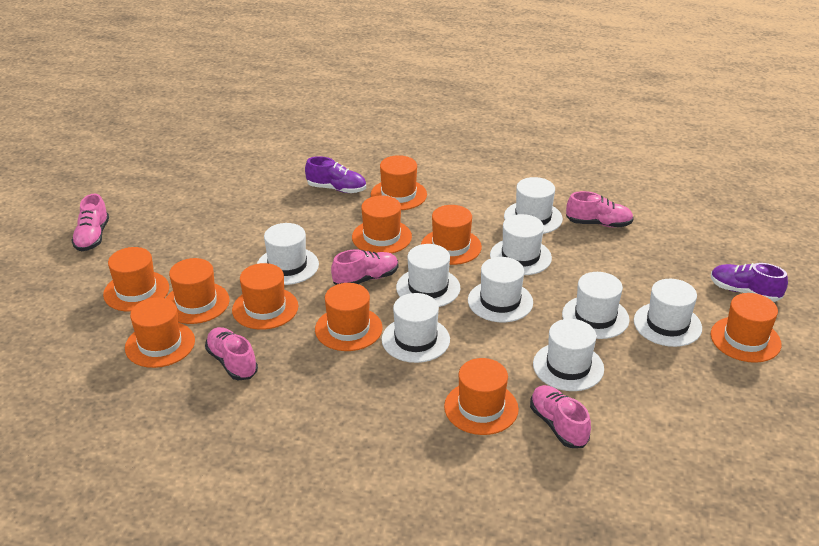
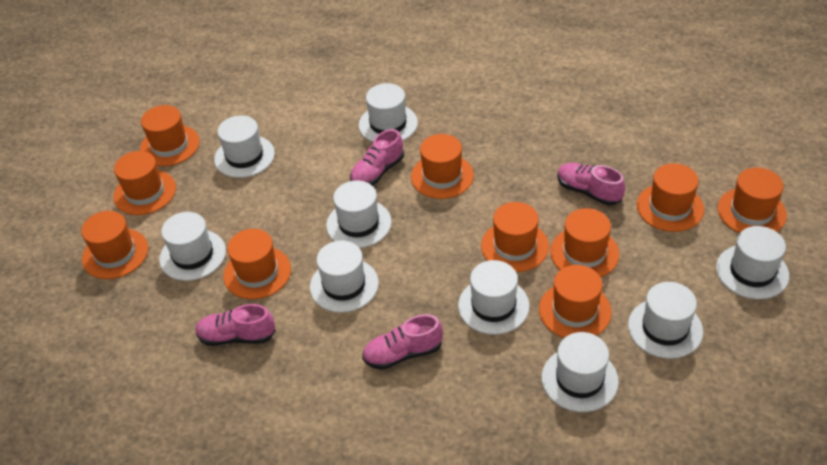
pink shoe: [71,194,109,251] [205,327,258,380] [331,249,398,285] [530,385,591,448] [566,191,634,227] = 5 -> [195,304,276,346] [350,129,404,186] [362,314,443,370] [557,163,625,205] = 4
purple shoe: [305,156,366,193] [711,263,788,302] = 2 -> none = 0

